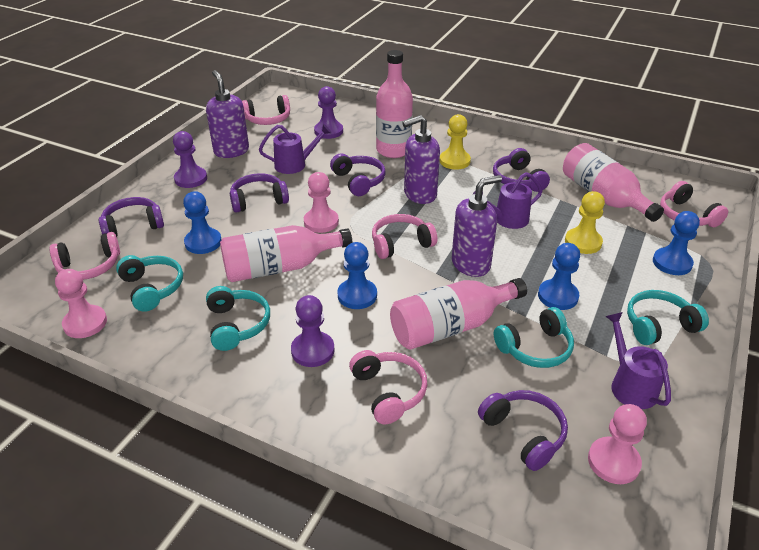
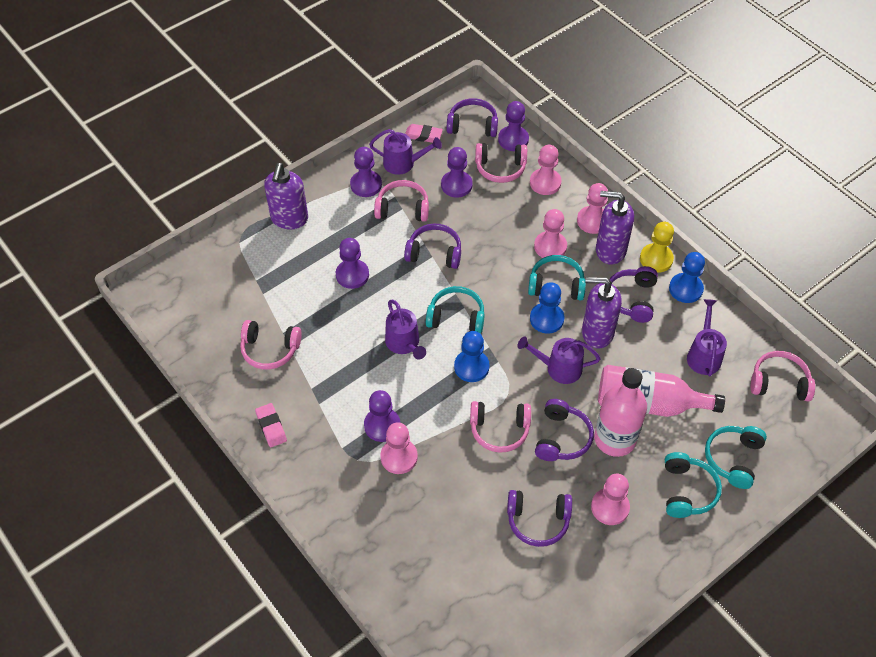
blue pawn: [183,191,222,254] [337,242,377,309] [538,243,580,310] [653,211,700,275] = 4 -> [454,331,490,382] [530,282,564,334] [669,252,705,303] = 3
pink bottle: [220,225,352,282] [376,50,413,158] [390,278,527,350] [563,143,664,222] = 4 -> [594,368,647,457] [598,365,725,417] = 2
pink eraser: none = 0 -> [255,403,287,447] [405,124,443,143] = 2
pink pawn: [55,269,107,338] [304,172,339,233] [588,404,647,484] = 3 -> [380,422,418,474] [530,145,562,195] [534,209,567,258] [577,183,608,234] [591,474,630,525] = 5
purple pawn: [173,131,207,188] [291,295,335,367] [314,86,343,139] = 3 -> [336,238,369,289] [350,147,382,197] [364,390,400,442] [441,147,473,197] [498,101,529,151] = 5
purple watering can: [259,124,332,174] [472,172,543,229] [605,312,671,409] = 3 -> [369,129,442,175] [385,300,426,359] [518,336,601,384] [687,299,727,376] = 4
yellow pawn: [440,114,471,170] [565,191,605,254] = 2 -> [640,222,674,273] = 1

